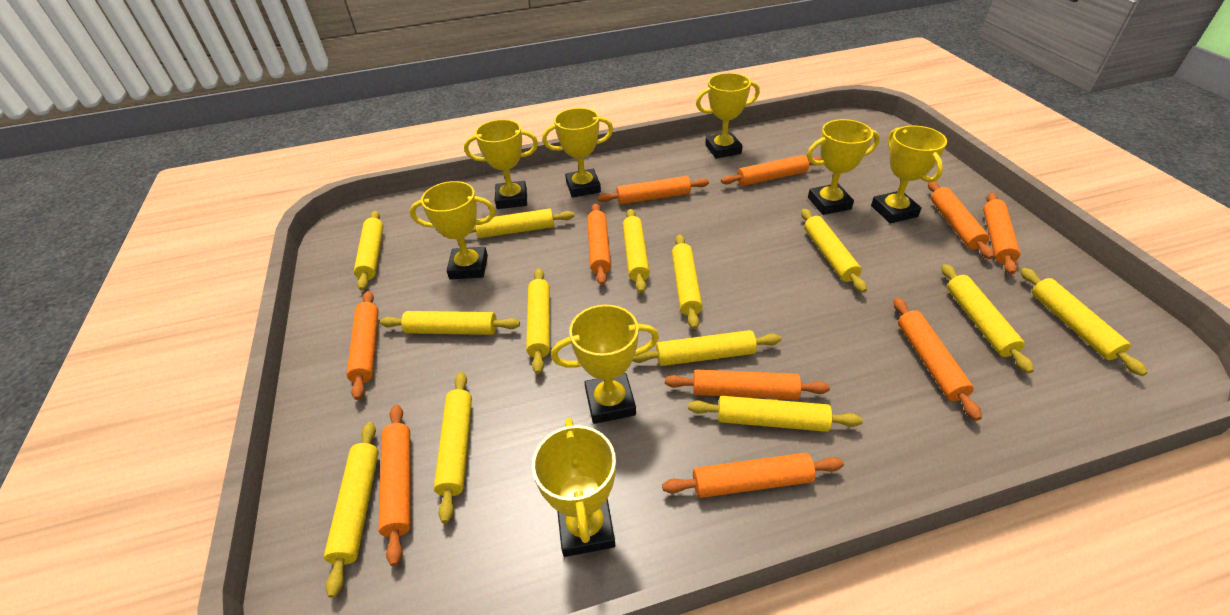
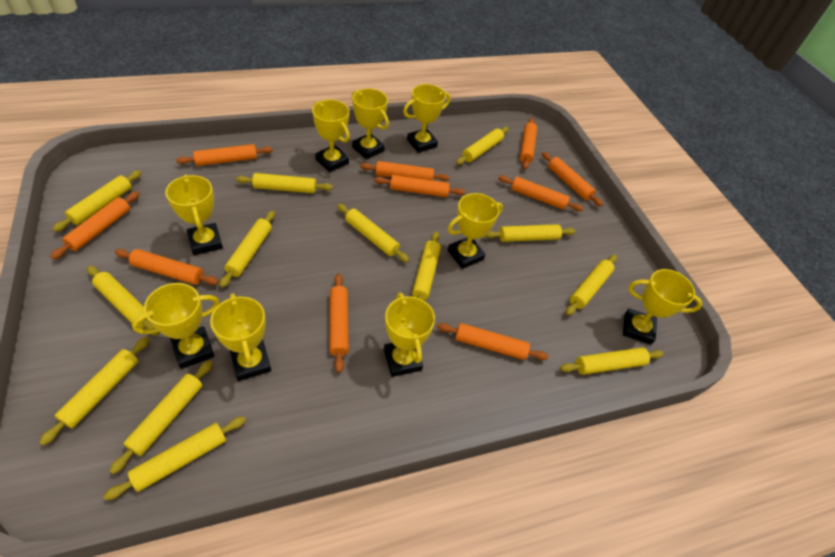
yellow trophy: [410,181,495,279] [464,119,538,209] [532,418,616,557] [542,108,613,198] [551,305,659,424] [696,73,760,159] [807,119,880,215] [871,126,947,223] = 8 -> [132,283,220,369] [165,175,223,255] [210,293,271,381] [312,100,350,172] [352,89,389,160] [384,292,435,377] [403,84,451,153] [448,193,503,269] [623,269,703,345] = 9

